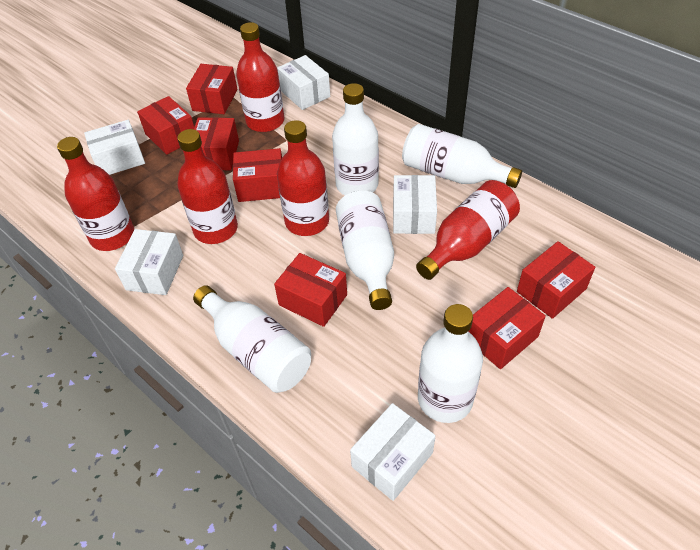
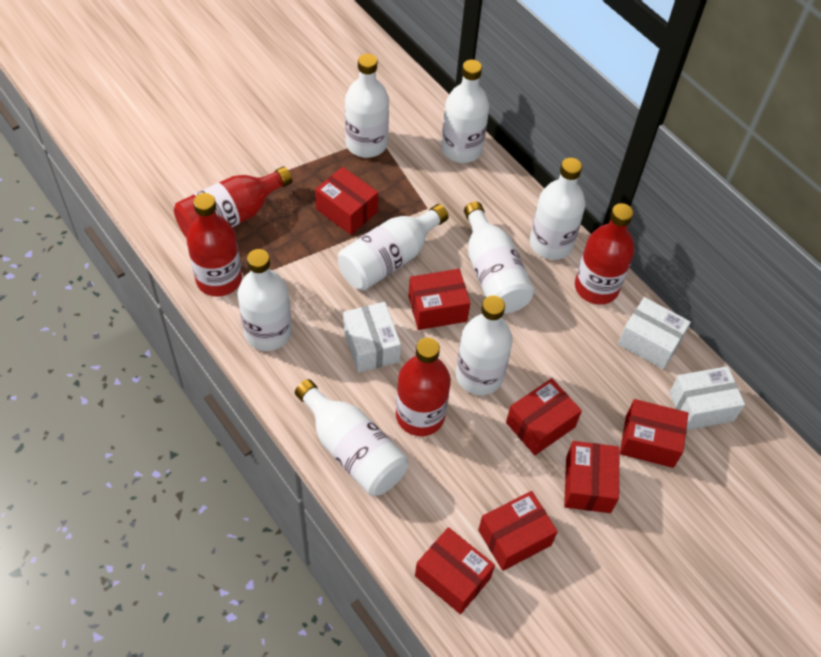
red bottle: [57,137,134,251] [177,129,238,244] [236,22,284,132] [277,120,329,236] [416,180,520,280] = 5 -> [174,167,292,238] [186,193,242,296] [396,338,451,436] [575,203,635,305] = 4
white bottle: [193,285,311,393] [332,83,379,195] [336,191,394,310] [402,124,522,188] [418,304,483,423] = 5 -> [237,249,292,351] [295,379,408,496] [338,204,449,290] [345,54,389,158] [441,60,489,163] [456,296,513,395] [464,202,534,314] [530,158,585,260] = 8
white box: [84,120,145,175] [115,229,183,295] [277,55,330,110] [350,403,436,501] [393,175,437,234] = 5 -> [343,302,401,373] [618,297,691,369] [669,366,745,430] = 3

